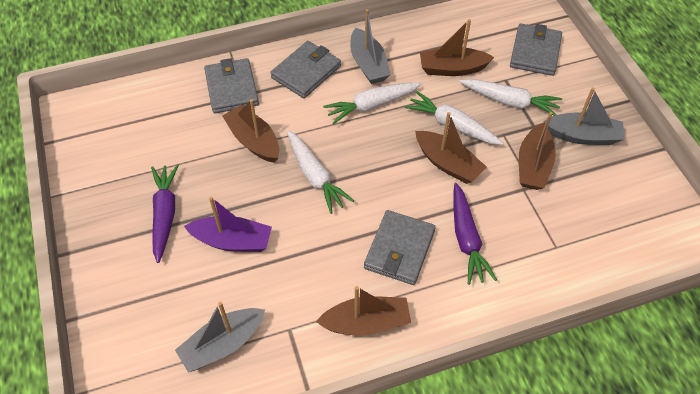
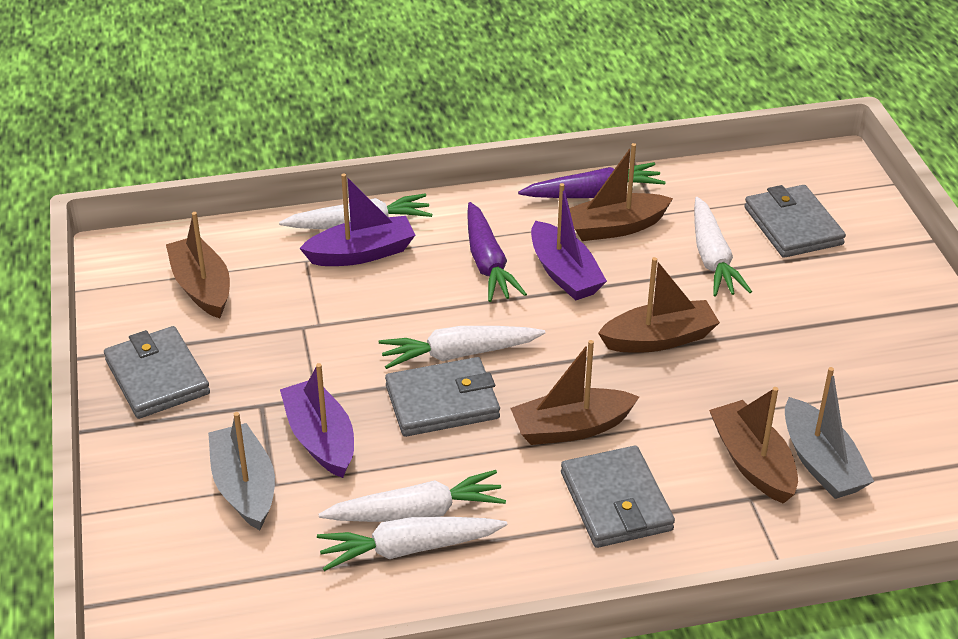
grey boat: [175,301,265,373] [350,9,391,84] [543,87,624,145] = 3 -> [208,412,275,530] [785,367,874,499] = 2
purple boat: [184,197,272,252] = 1 -> [280,363,354,478] [299,173,415,266] [531,183,607,300] = 3
white carrot: [287,131,354,214] [323,82,422,124] [405,91,504,145] [459,79,562,116] = 4 -> [279,194,432,229] [317,517,507,571] [318,470,506,522] [379,326,545,369] [694,197,752,297] = 5

